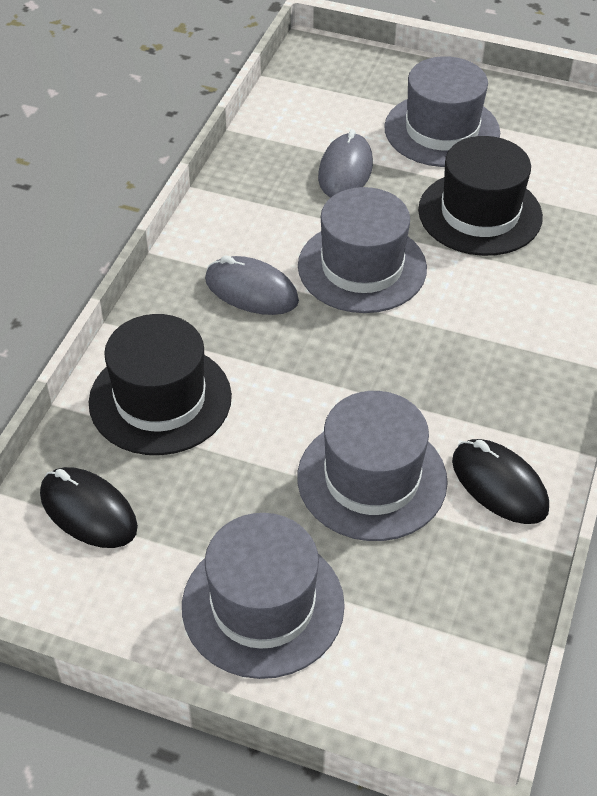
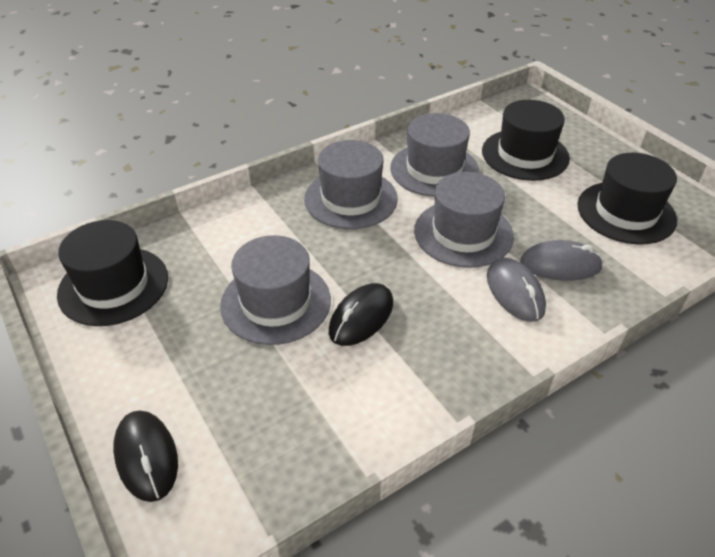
black hat: [89,314,232,455] [418,136,543,256] = 2 -> [57,220,168,326] [482,100,570,181] [577,153,677,244] = 3

